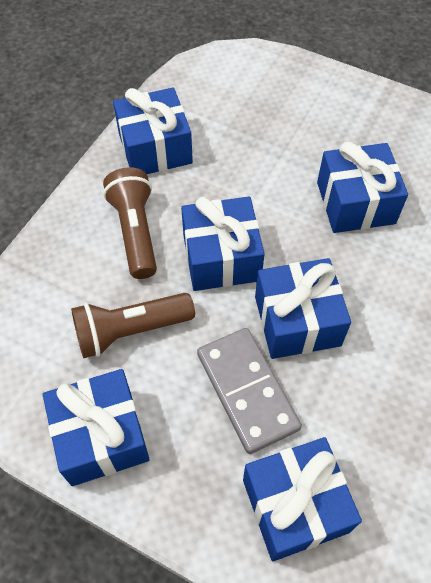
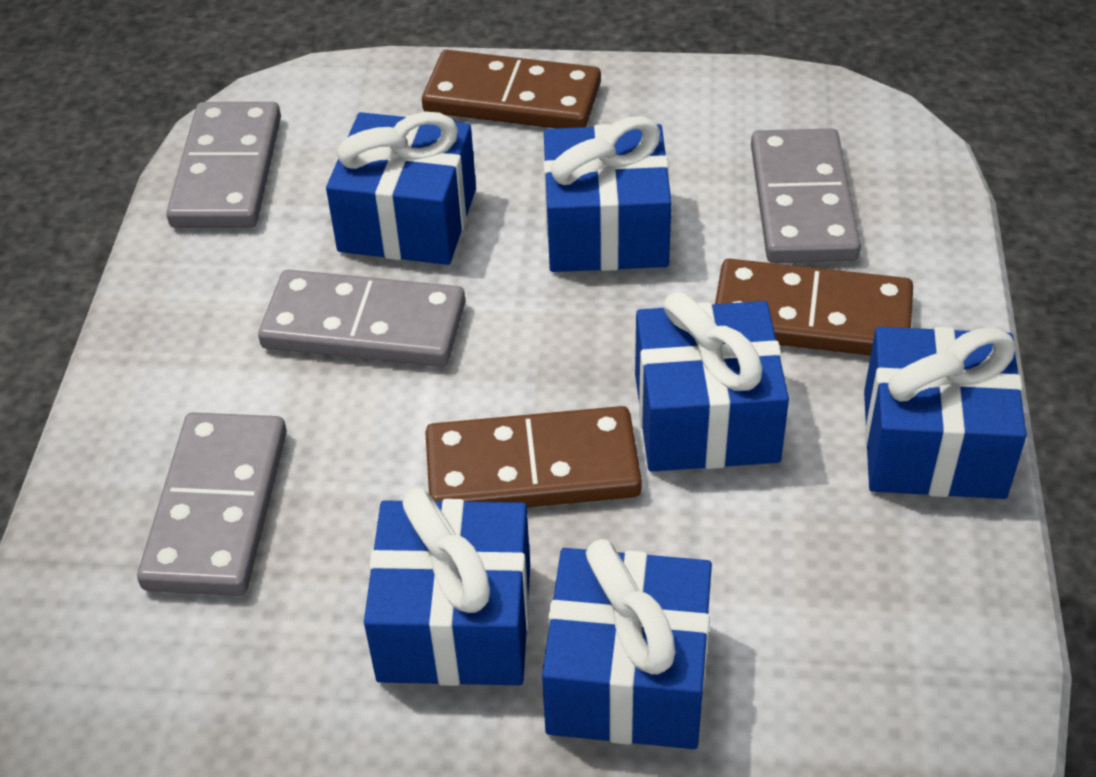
brown domino: none = 0 -> [422,50,601,128] [425,406,642,507] [715,259,913,356] = 3
brown flashlight: [71,293,195,358] [103,167,157,279] = 2 -> none = 0
grey domino: [197,328,302,454] = 1 -> [137,412,287,596] [166,102,281,228] [258,270,465,367] [751,128,861,263] = 4

